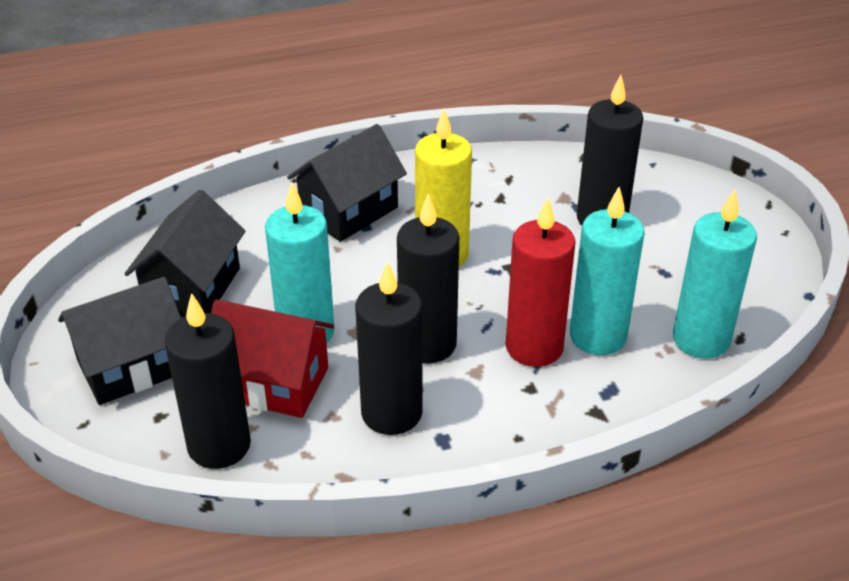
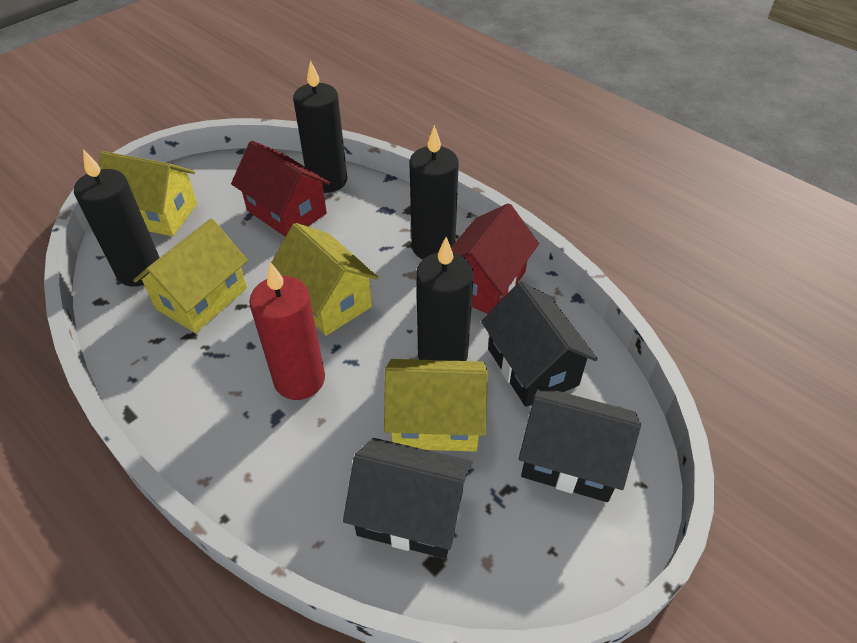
red house: [211,299,334,418] = 1 -> [231,140,331,237] [451,203,539,314] = 2
turquoise candle: [265,182,335,343] [570,187,645,355] [673,190,757,359] = 3 -> none = 0
yellow candle: [415,109,472,267] = 1 -> none = 0
yellow house: none = 0 -> [98,151,197,236] [133,219,248,333] [268,223,379,336] [384,359,488,452] = 4

